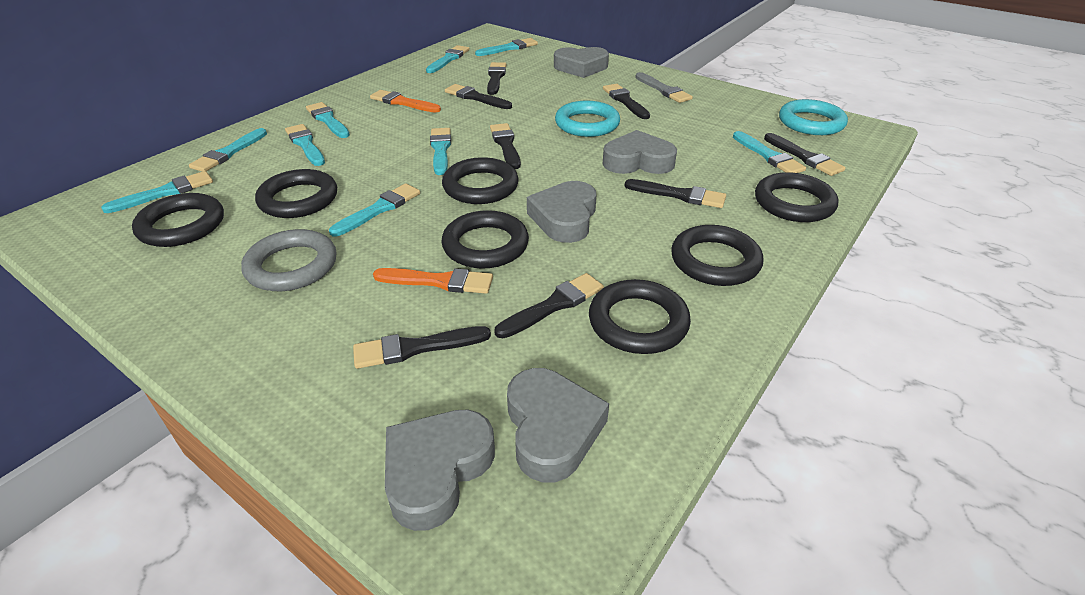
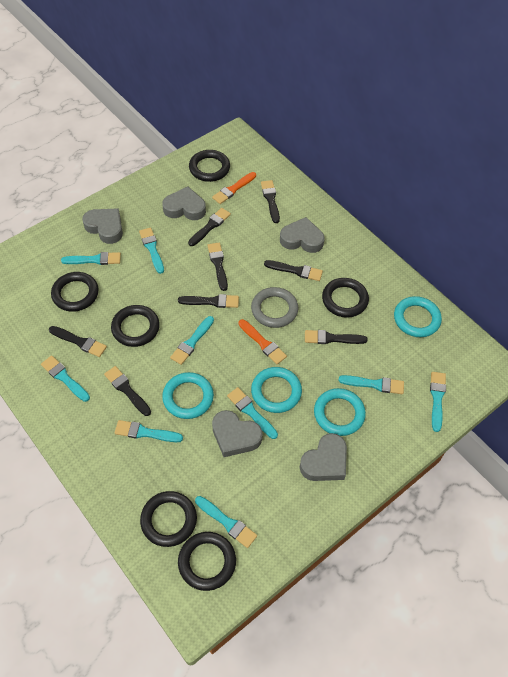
black ring: [132,193,224,247] [255,169,337,218] [441,210,529,269] [442,157,519,204] [589,279,691,354] [671,225,763,286] [755,172,838,222] = 7 -> [51,272,99,312] [111,305,160,347] [140,491,197,547] [178,532,236,591] [189,150,230,182] [322,278,369,318] = 6
grey brush: [635,72,693,103] = 1 -> none = 0
turquoise ring: [555,101,620,137] [779,99,848,135] = 2 -> [162,372,214,419] [251,367,302,413] [314,388,366,436] [394,296,442,337] = 4

